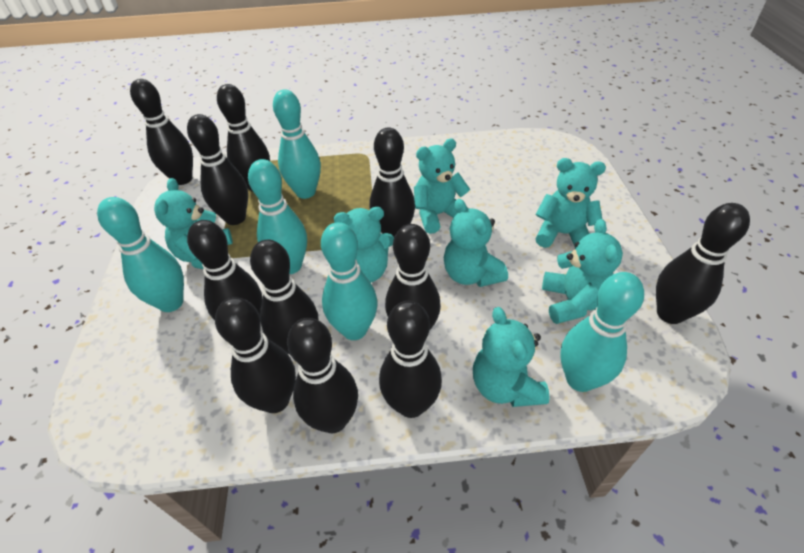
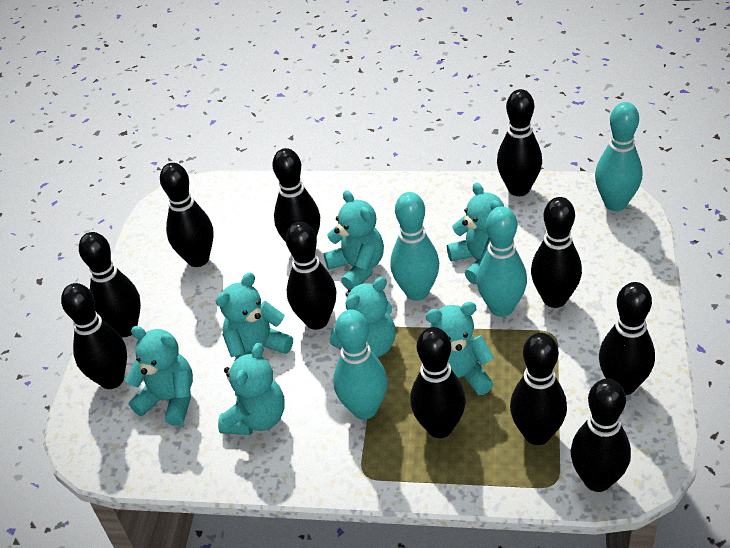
turquoise bowling pin: [97,197,184,312] [248,159,307,274] [273,89,321,199] [321,222,377,340] [560,272,644,392] = 5 -> [333,309,387,420] [390,192,439,301] [476,206,527,317] [595,102,642,211] = 4

